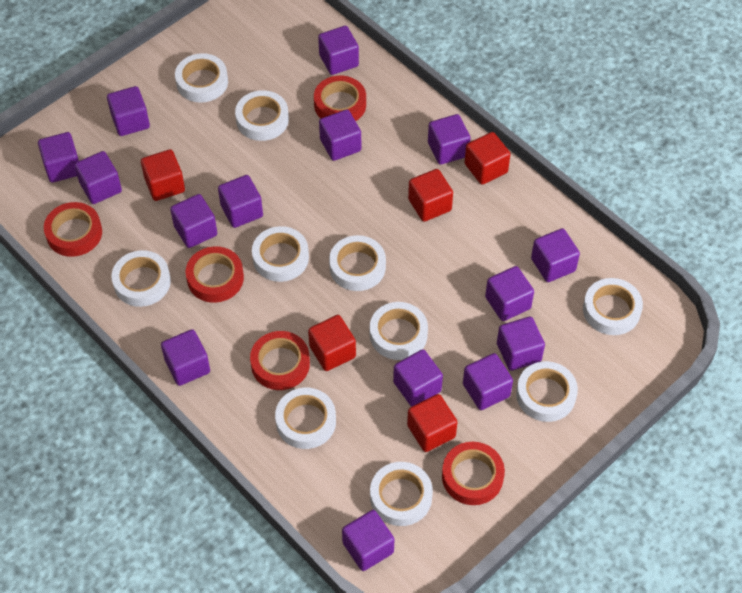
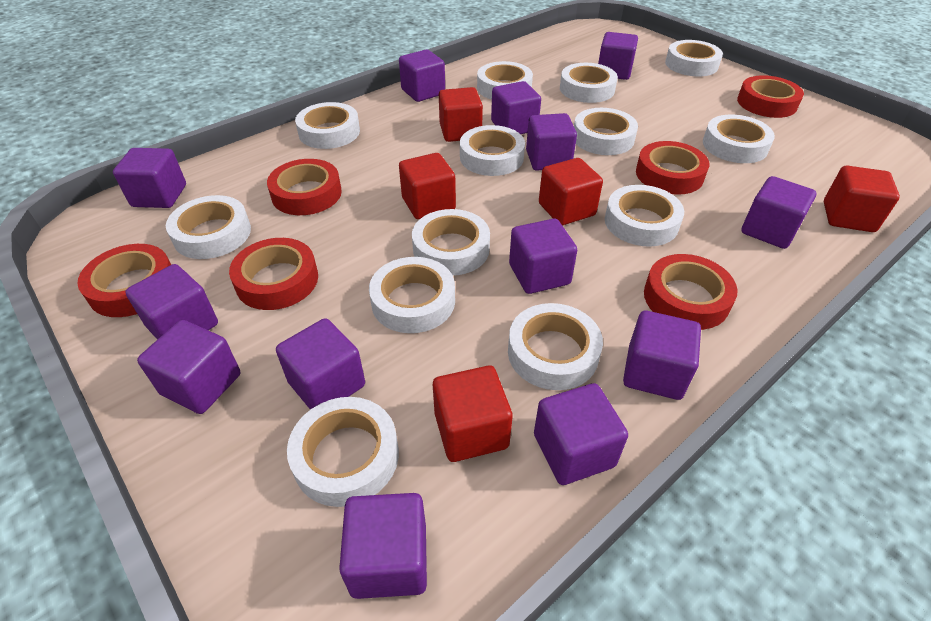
purple cube: [38,132,79,183] [74,151,122,204] [107,86,150,136] [161,329,210,386] [170,194,217,248] [218,175,263,228] [318,26,359,75] [319,110,361,161] [342,510,394,571] [393,349,443,407] [428,114,471,165] [463,353,513,410] [485,266,534,321] [497,317,545,371] [531,228,580,282] = 15 -> [113,148,186,208] [125,264,218,340] [137,320,240,414] [276,318,365,410] [339,493,427,599] [399,50,445,102] [491,81,541,134] [509,219,577,294] [526,113,577,171] [534,383,628,485] [598,32,638,80] [623,311,701,400] [741,176,817,249] = 13
red tape: [44,202,102,257] [186,246,244,303] [250,331,310,390] [314,76,366,121] [442,442,505,505] = 5 -> [77,244,171,317] [229,238,318,310] [267,159,342,215] [636,141,709,195] [644,254,738,330] [737,75,804,118] = 6
white tape: [111,250,171,307] [175,53,228,103] [235,90,289,141] [252,226,309,282] [275,388,336,449] [329,235,386,291] [370,302,428,360] [370,462,433,526] [516,361,578,422] [583,278,643,335] = 10 -> [166,195,251,259] [287,397,399,507] [295,102,360,149] [369,257,455,333] [412,209,490,276] [460,125,525,176] [477,61,533,100] [508,303,603,390] [560,63,618,103] [574,108,638,155] [605,185,684,247] [665,40,723,76] [703,115,775,163] = 13

